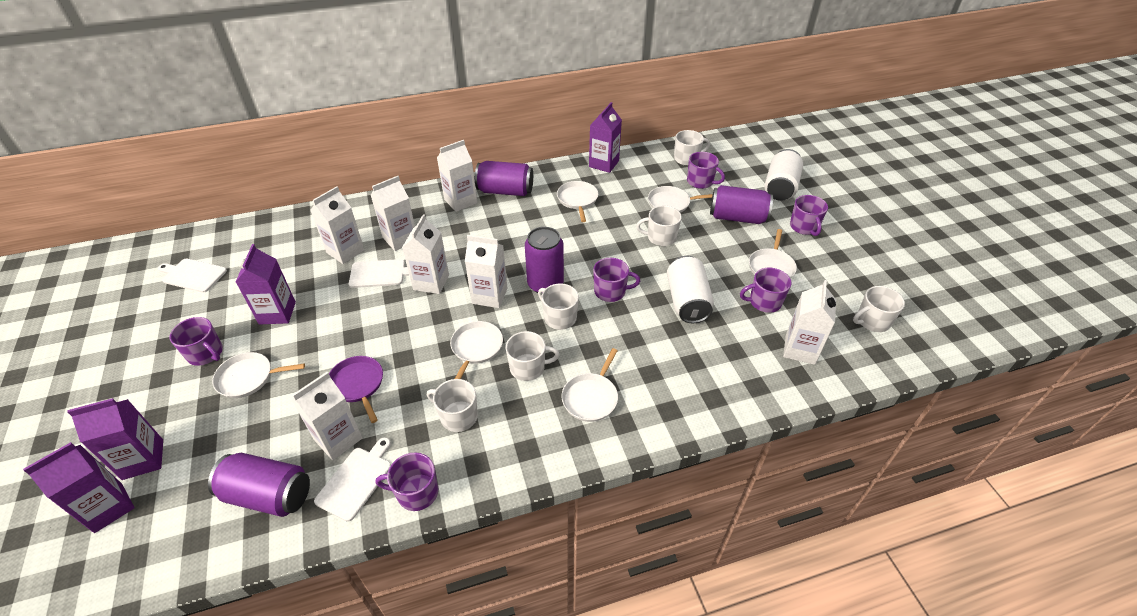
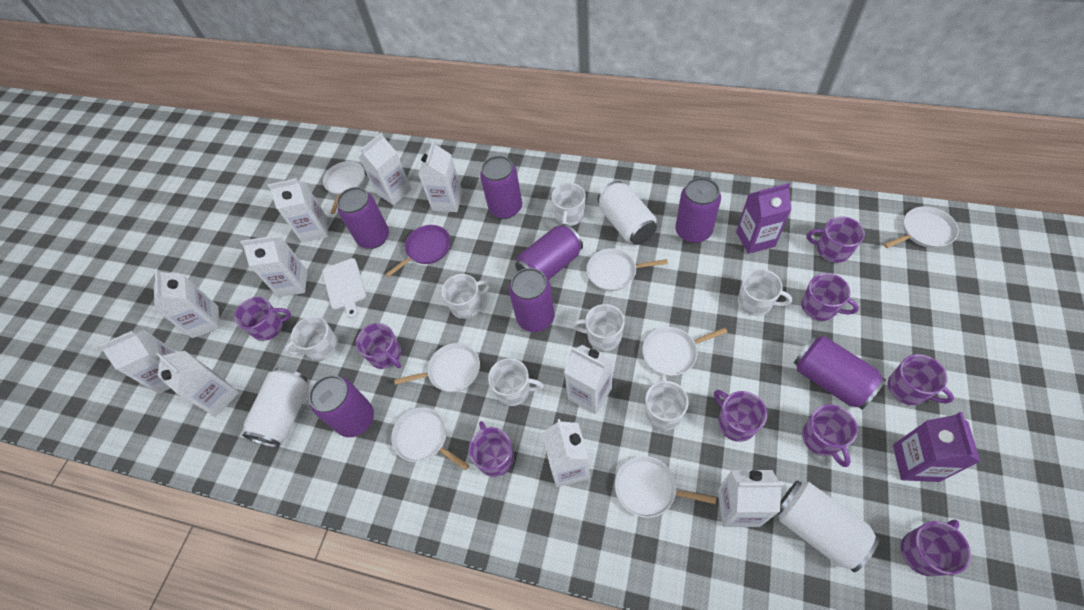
purple can: [208,453,310,517] [475,161,533,196] [525,227,564,293] [710,185,773,224] = 4 -> [309,375,374,437] [337,187,389,249] [480,156,522,219] [509,268,555,332] [515,224,583,279] [675,177,721,243] [794,335,886,410] = 7
purple carton: [23,442,135,533] [67,398,163,480] [236,244,296,325] [589,102,622,173] = 4 -> [736,183,792,254] [893,412,980,482] = 2
purple mug: [170,317,223,366] [376,452,438,511] [593,258,640,302] [687,152,725,189] [740,268,791,313] [790,195,828,236] = 6 -> [234,297,291,341] [356,323,401,369] [469,421,514,477] [714,390,767,442] [801,273,859,321] [802,404,858,467] [807,216,865,263] [888,354,954,405] [901,520,971,576] = 9
white can: [667,256,714,323] [765,149,803,201] = 2 -> [242,367,309,447] [597,181,657,245] [778,480,880,572] = 3
white carton: [291,372,362,460] [310,186,364,264] [371,176,415,251] [402,214,449,294] [437,140,478,212] [465,235,507,308] [783,280,836,365] = 7 -> [98,329,176,394] [154,269,220,338] [156,351,239,417] [240,236,307,297] [268,178,328,243] [358,133,412,205] [418,140,463,212] [542,419,590,487] [564,345,613,414] [718,470,783,527] = 10
white cutting board: [158,259,227,293] [314,437,391,522] [349,259,409,288] = 3 -> [322,258,366,318] = 1
white mug: [427,379,478,432] [505,331,560,381] [538,283,579,330] [636,206,682,246] [674,130,710,166] [853,286,905,332] = 6 -> [285,316,338,361] [442,274,490,319] [488,358,544,406] [551,183,586,226] [573,304,625,351] [645,373,689,431] [738,269,792,316] = 7
white pan: [212,352,305,398] [450,321,503,379] [557,181,598,222] [562,348,618,422] [648,186,713,213] [749,229,797,278] = 6 -> [323,161,365,214] [391,407,469,470] [394,343,480,392] [587,248,668,291] [615,456,716,518] [642,327,728,376] [884,206,959,248] = 7

